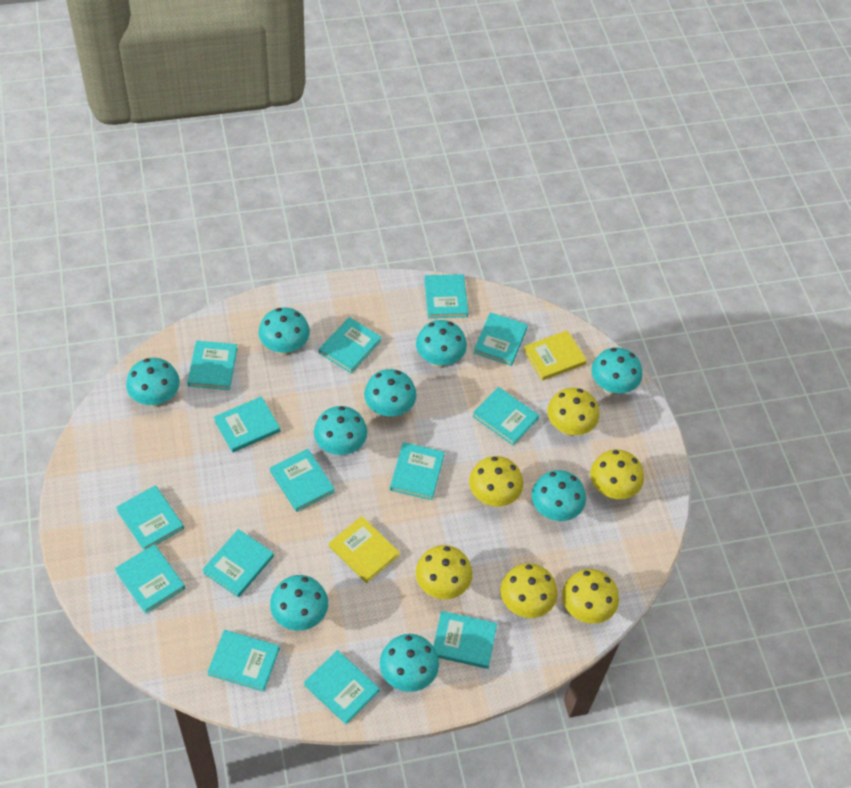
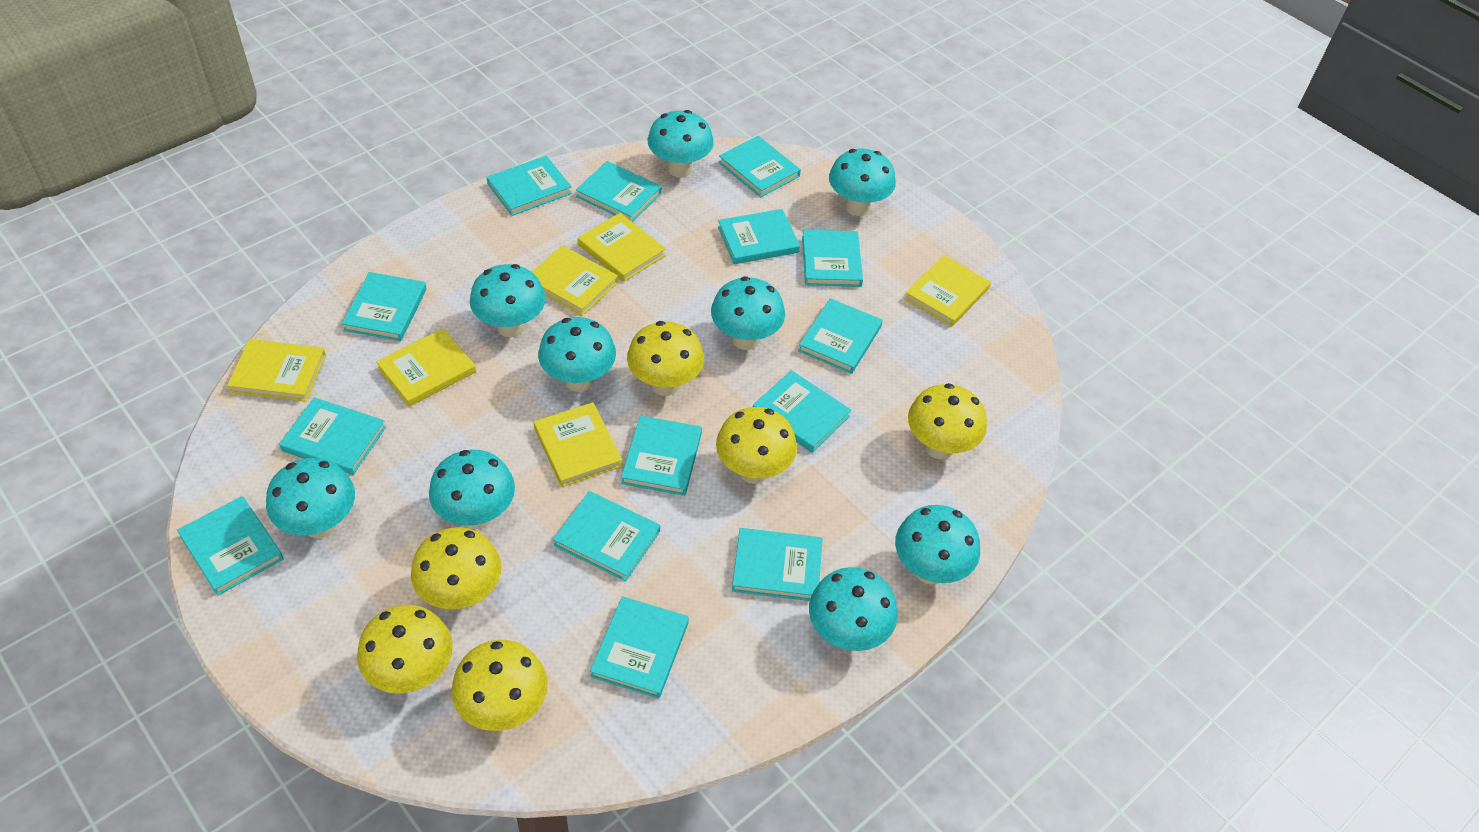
yellow book: [329,516,400,583] [523,330,587,381] = 2 -> [227,339,326,402] [376,329,476,407] [532,245,618,316] [534,402,623,487] [578,213,666,282] [904,255,991,327] = 6

